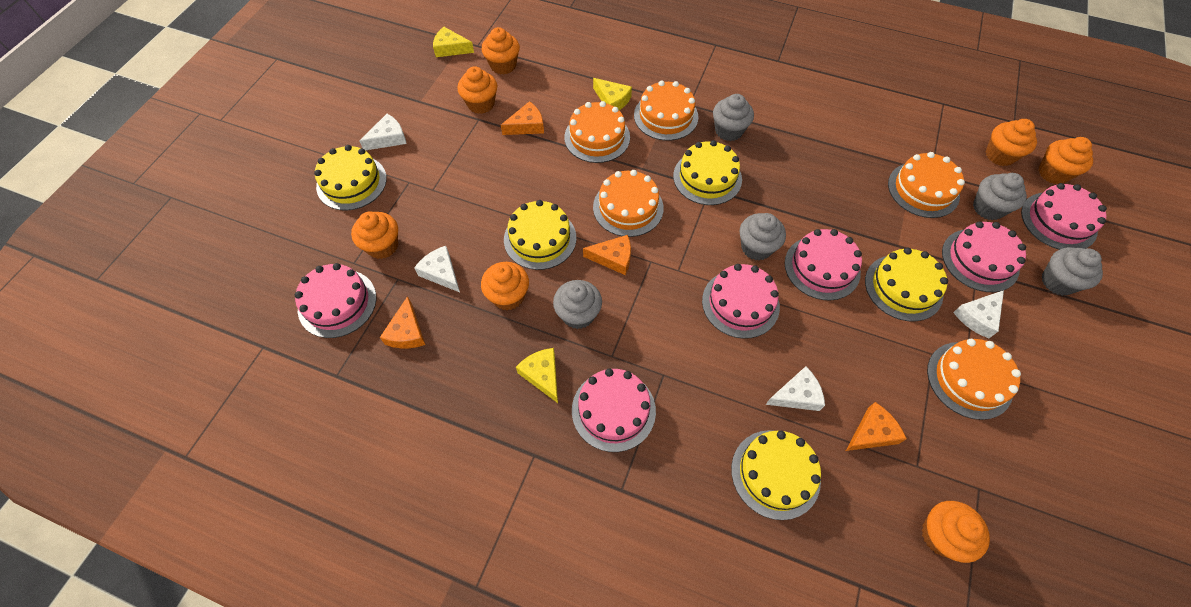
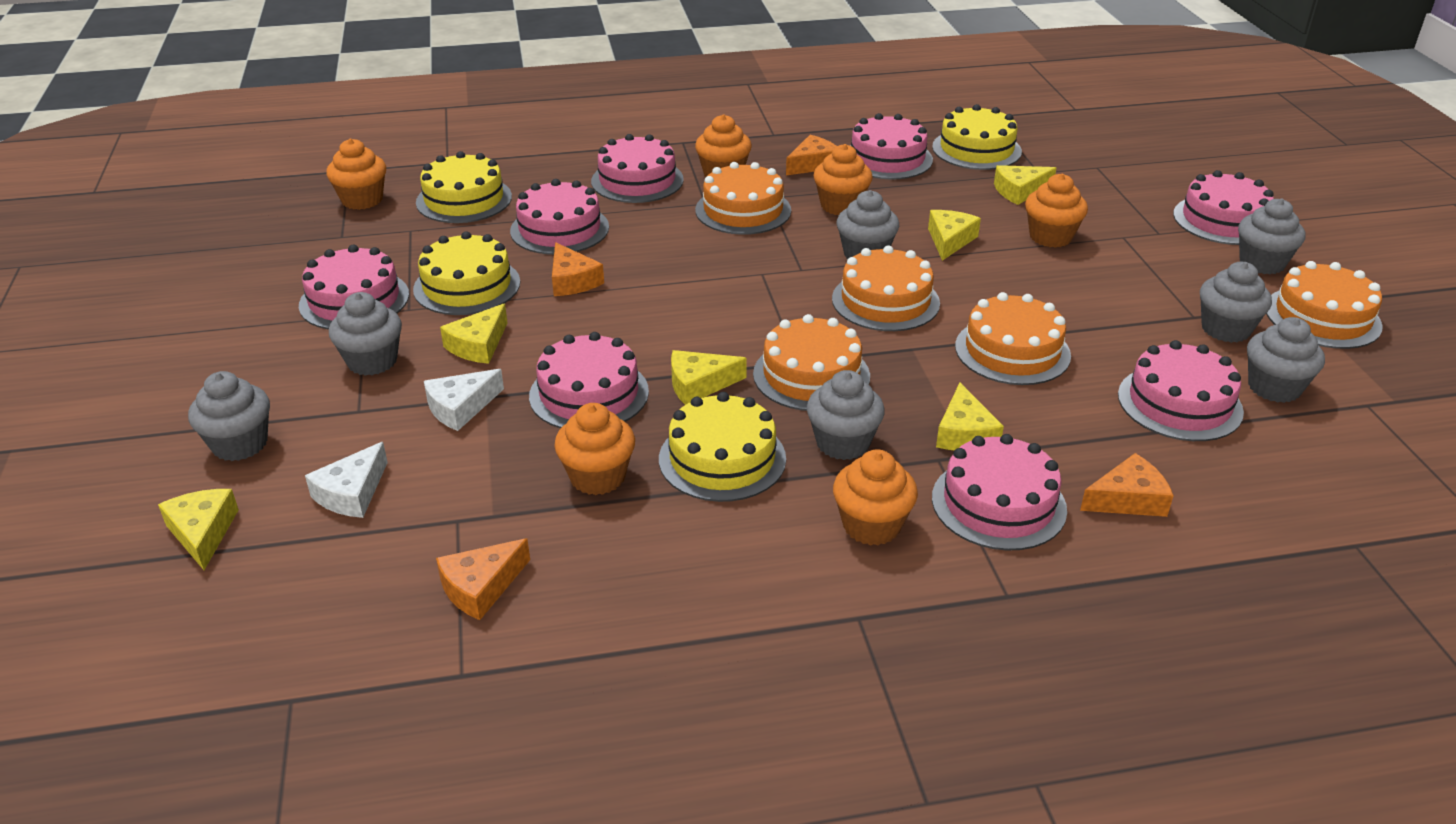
grey cupcake: [553,280,602,329] [713,94,754,141] [739,213,786,261] [973,173,1027,220] [1041,247,1103,296] = 5 -> [188,371,270,461] [329,292,402,376] [807,370,885,460] [837,190,899,259] [1200,262,1272,343] [1238,198,1305,274] [1247,317,1325,403] = 7
orange cupcake: [351,211,398,259] [457,66,497,114] [481,27,520,74] [481,262,529,310] [922,501,990,563] [986,119,1037,166] [1038,137,1093,184] = 7 -> [326,138,386,210] [554,403,635,495] [695,114,752,177] [814,144,873,215] [833,449,918,546] [1025,174,1088,248] = 6
pink cake: [295,263,376,338] [572,368,656,452] [702,264,780,339] [785,229,862,300] [942,221,1026,292] [1021,183,1107,250] = 6 -> [299,245,409,329] [510,179,609,255] [529,332,649,428] [591,134,684,203] [850,113,933,180] [932,434,1067,551] [1118,340,1244,441] [1173,170,1274,245] = 8
white cheese: [360,114,407,151] [414,246,460,292] [766,366,825,411] [953,290,1004,338] = 4 -> [305,442,388,518] [424,369,504,431] = 2
yellow cake: [314,145,387,210] [504,200,576,270] [673,140,742,205] [731,430,821,520] [865,248,948,321] = 5 -> [413,231,520,315] [416,151,512,223] [659,392,786,502] [932,104,1022,170] = 4
yellow cheese: [433,27,474,57] [516,348,558,403] [593,78,632,110] = 3 -> [158,489,239,570] [440,303,508,364] [671,350,747,405] [928,210,981,261] [936,383,1004,451] [994,165,1056,205] = 6

